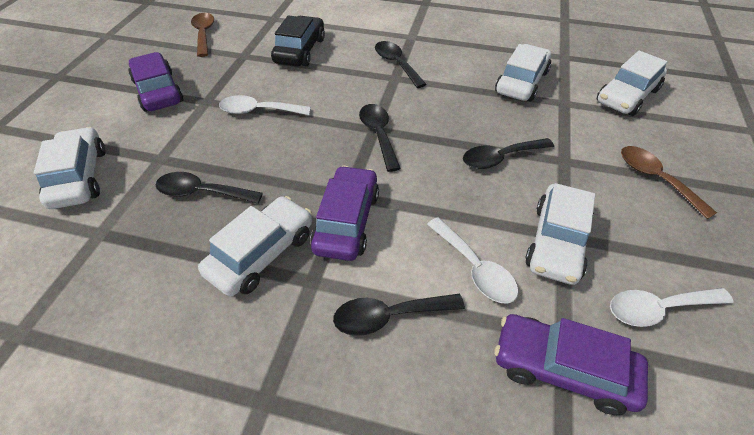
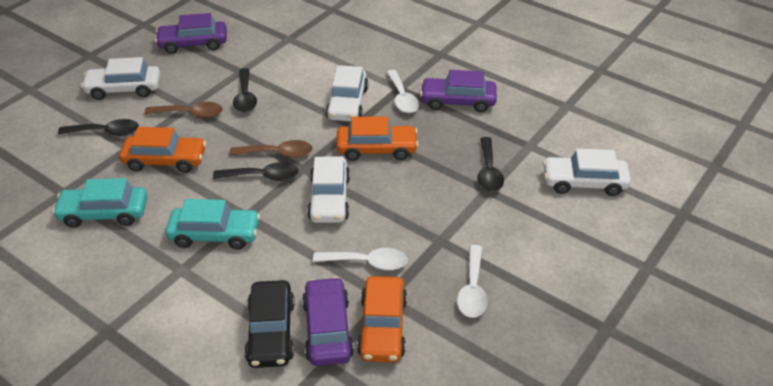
black spoon: [155,172,263,204] [333,294,465,336] [359,104,401,172] [375,41,427,88] [463,138,554,169] = 5 -> [58,119,139,136] [213,162,298,181] [233,68,257,113] [477,137,504,192] = 4
orange car: none = 0 -> [119,127,206,173] [336,116,418,161] [357,276,407,362] = 3
turquoise car: none = 0 -> [52,178,147,228] [166,199,260,250] = 2
white car: [34,127,105,209] [198,196,312,296] [495,44,551,101] [525,183,595,285] [597,51,667,116] = 5 -> [81,57,160,100] [307,156,350,223] [326,65,368,121] [543,149,631,196] = 4

